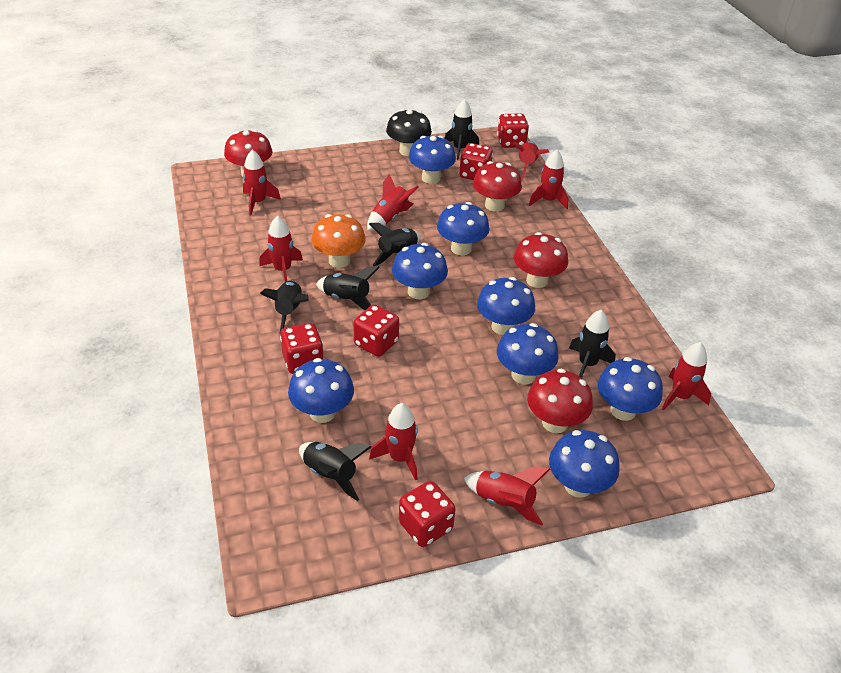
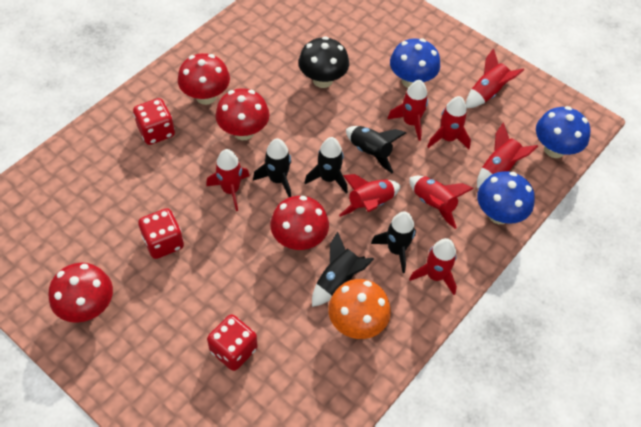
black rocket: [260,281,309,334] [299,442,371,501] [316,266,380,310] [369,223,421,266] [445,99,479,160] [569,310,616,378] = 6 -> [253,138,291,197] [305,137,348,194] [312,231,374,307] [346,126,406,173] [371,211,416,273] = 5
blue mushroom: [288,358,354,423] [392,243,448,299] [409,136,456,184] [437,202,490,256] [477,277,535,335] [497,323,559,384] [549,430,620,498] [598,357,663,421] = 8 -> [390,38,440,88] [477,171,535,224] [536,106,591,158] = 3
red dice: [280,323,324,374] [353,304,399,357] [399,481,456,547] [459,143,493,180] [497,113,529,148] = 5 -> [133,98,175,145] [138,208,184,259] [207,314,258,371] = 3

